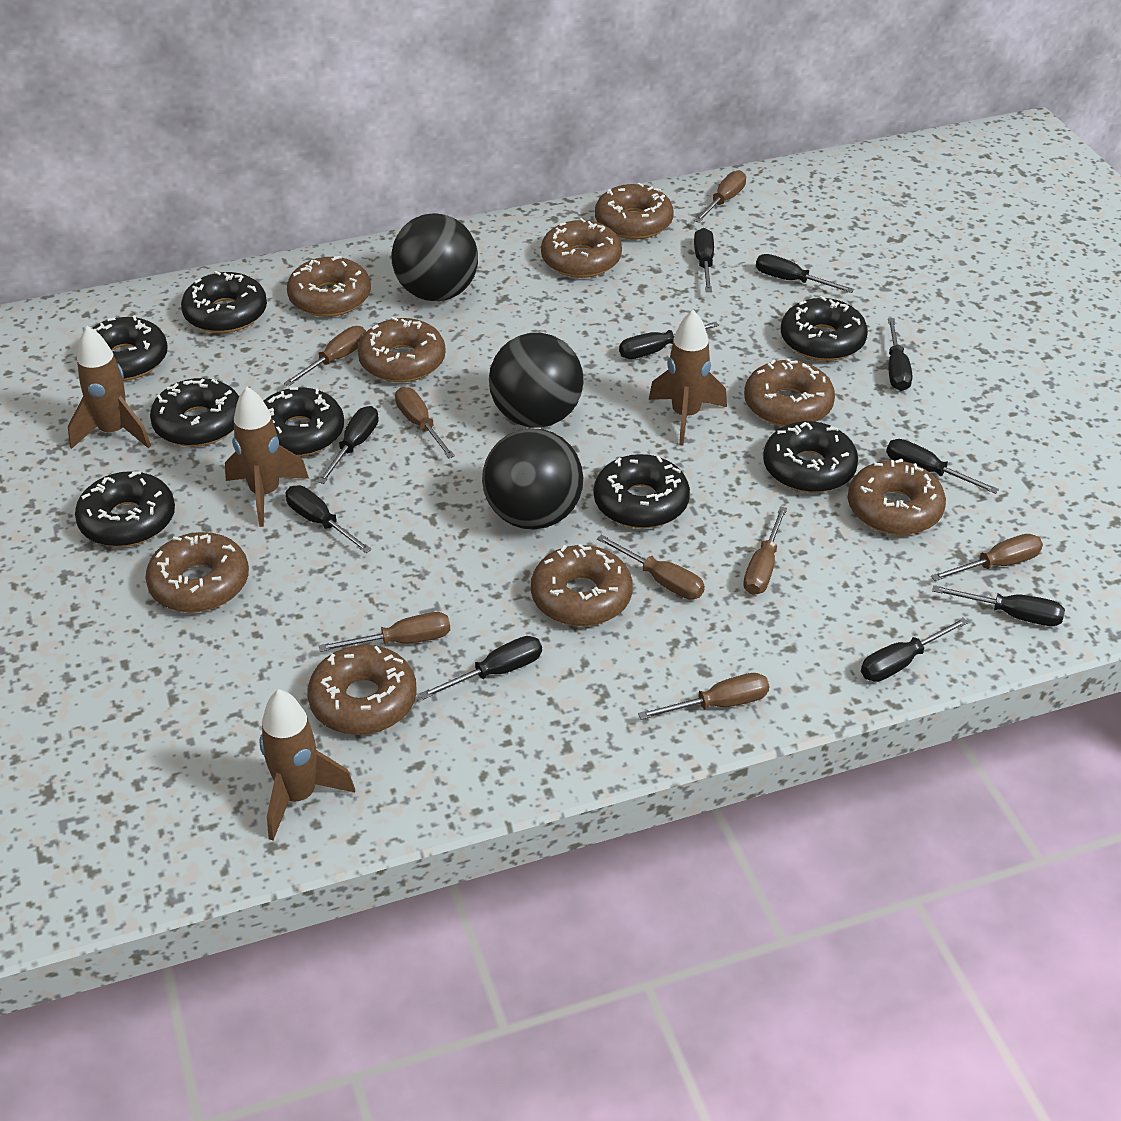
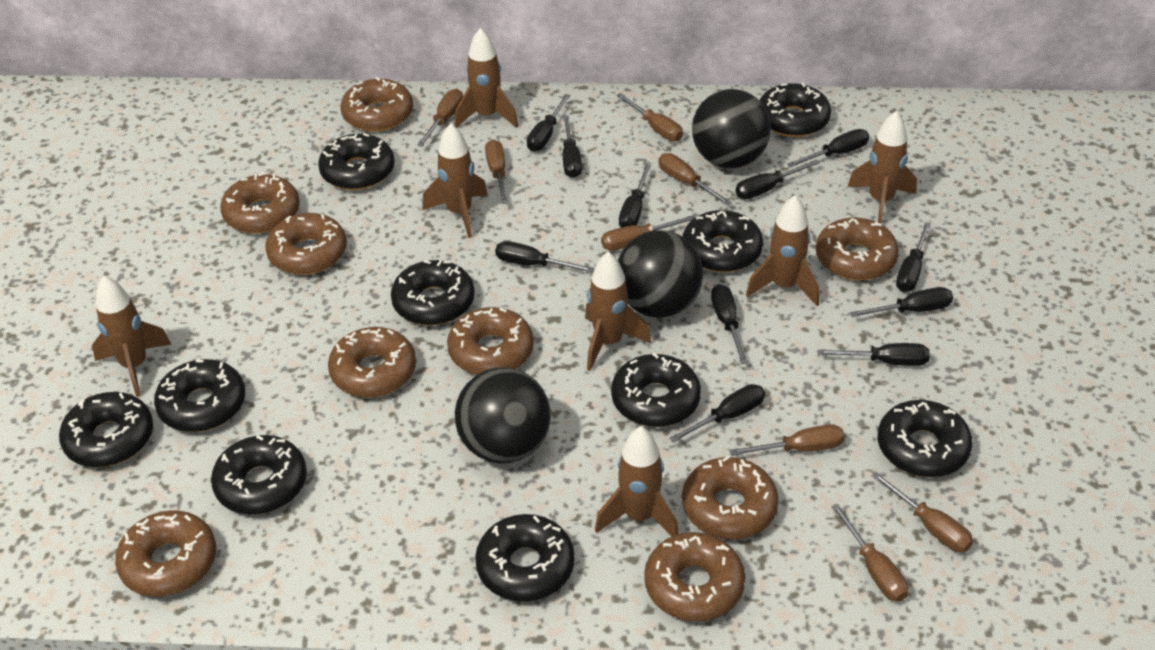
black donut: [75,471,175,547] [92,315,168,381] [150,378,239,447] [181,271,267,333] [264,387,344,457] [594,454,690,528] [763,421,858,493] [781,296,868,361] = 8 -> [59,392,153,467] [154,359,245,432] [211,435,307,515] [318,133,395,190] [391,260,475,325] [475,514,575,601] [611,353,701,427] [682,210,763,272] [759,83,831,137] [878,400,973,477] = 10
black screwdriver: [285,485,372,553] [317,406,379,484] [419,636,542,700] [619,322,719,359] [694,228,714,292] [756,254,854,293] [861,617,969,682] [886,439,999,494] [888,319,912,391] [932,585,1065,626] = 10 -> [495,241,594,272] [527,94,570,152] [563,115,582,178] [619,164,651,228] [669,384,765,443] [711,284,748,364] [736,160,820,199] [787,129,869,167] [818,343,930,366] [850,287,953,317] [896,222,931,292] = 11
brown rocket: [68,326,151,449] [225,387,309,527] [259,689,355,840] [649,310,727,445] = 4 -> [92,276,171,397] [422,123,488,238] [454,28,518,128] [585,252,651,371] [595,426,679,536] [746,195,819,306] [848,111,917,224] = 7

